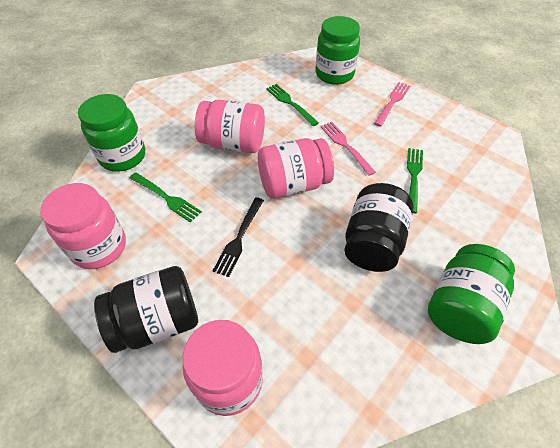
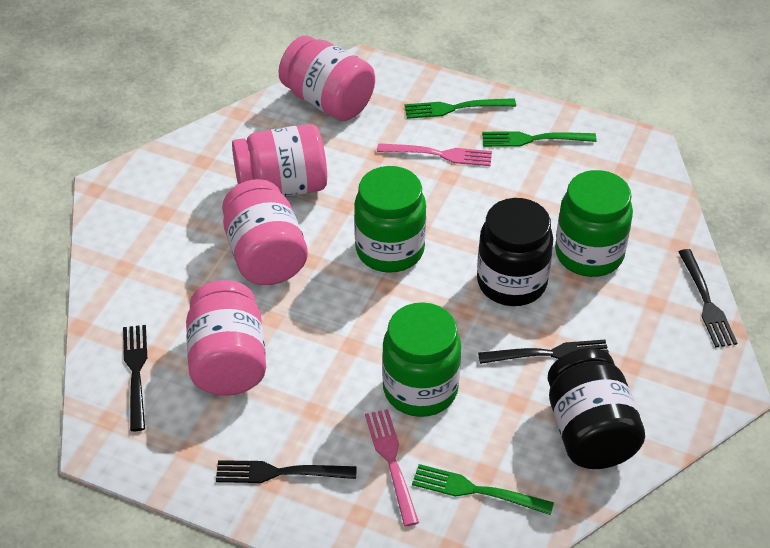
black fork: [213,197,264,277] = 1 -> [123,325,147,431] [216,460,357,483] [478,340,609,364] [679,249,737,348] = 4

